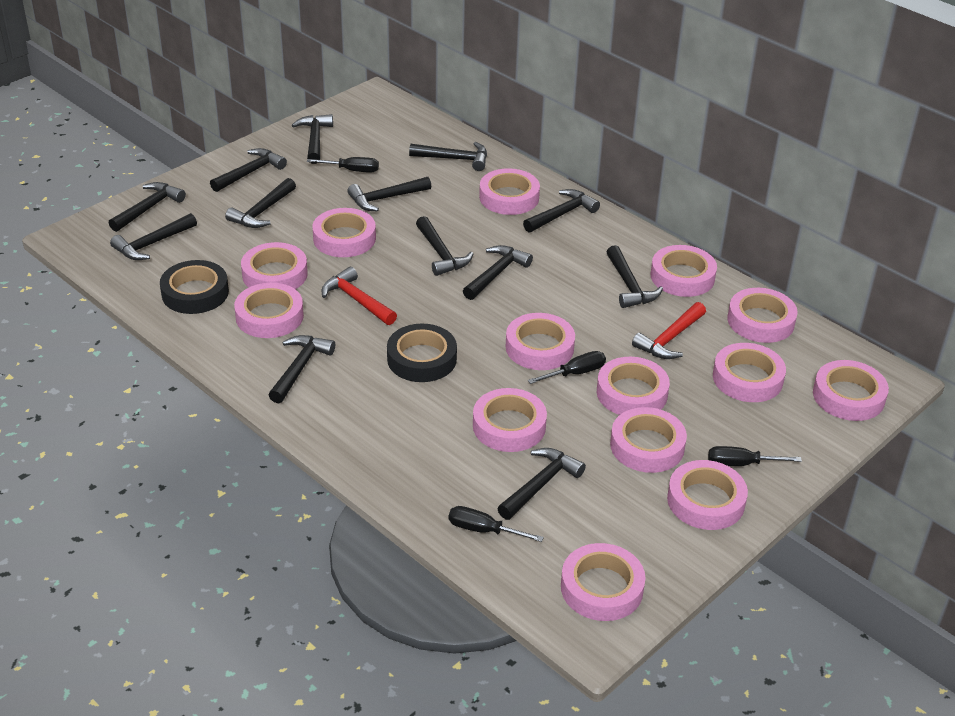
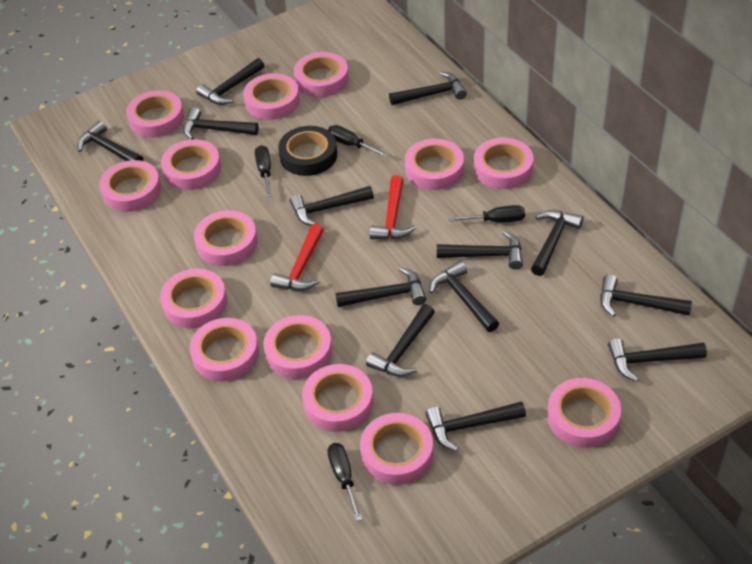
black tape: [160,260,229,314] [387,324,457,382] = 2 -> [278,126,337,176] = 1

